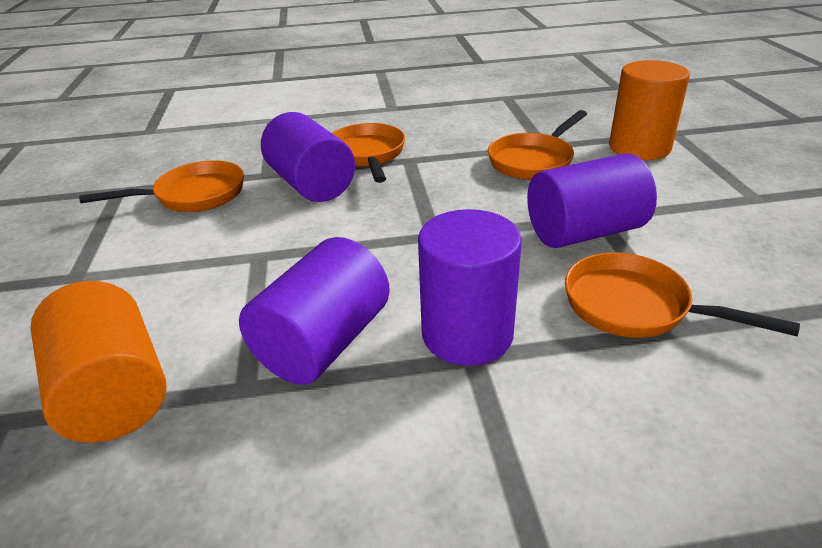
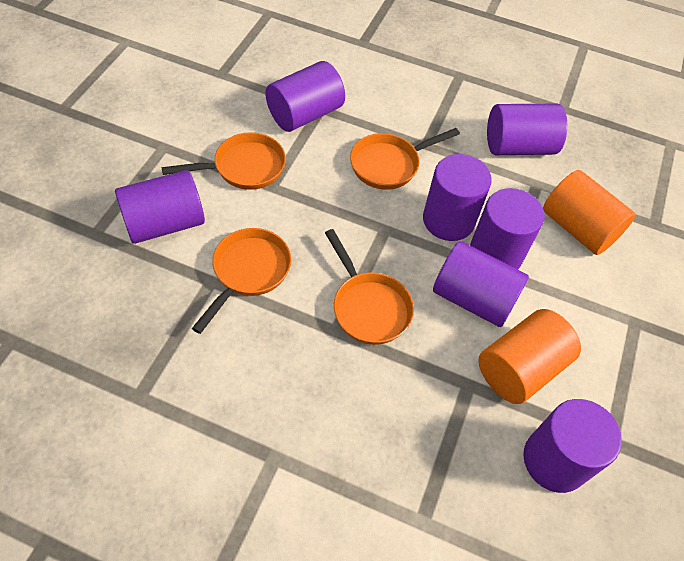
purple cylinder: [239,237,390,385] [261,112,355,202] [418,209,522,366] [527,153,657,248] = 4 -> [115,170,205,244] [265,61,345,132] [423,154,492,241] [433,241,529,327] [470,188,545,269] [487,104,567,155] [523,399,622,493] = 7

